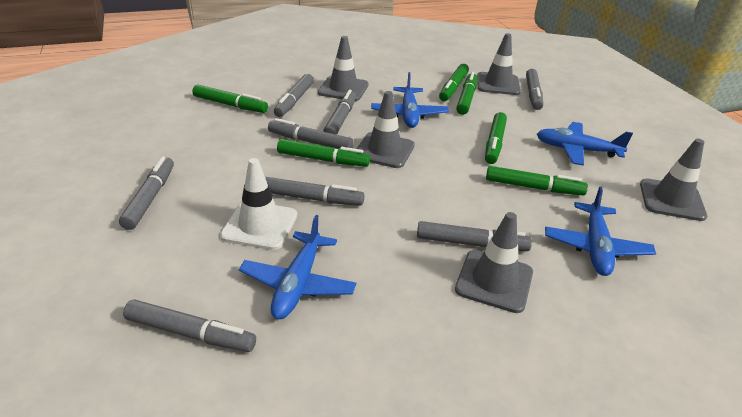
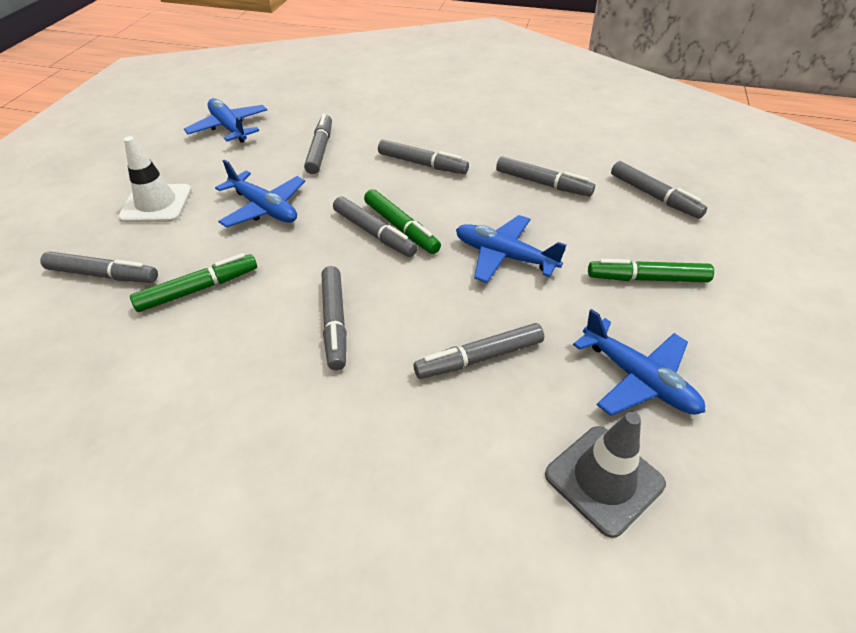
green marker: [192,84,268,113] [277,139,370,167] [439,64,469,101] [456,72,477,115] [485,112,507,164] [486,166,588,196] = 6 -> [130,253,257,312] [364,189,441,254] [588,259,714,282] = 3
grey traffic cone: [318,36,369,101] [356,91,415,168] [455,212,533,313] [477,33,521,95] [640,139,707,221] = 5 -> [545,412,666,538] = 1

